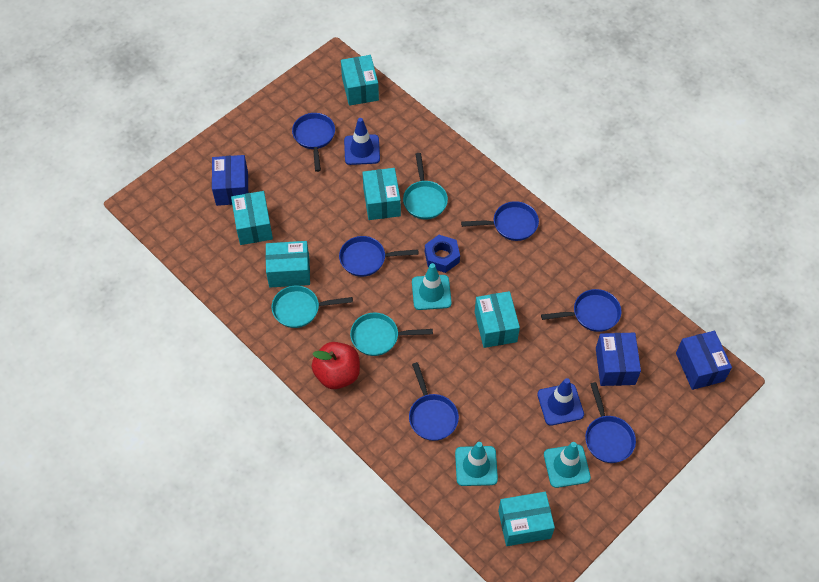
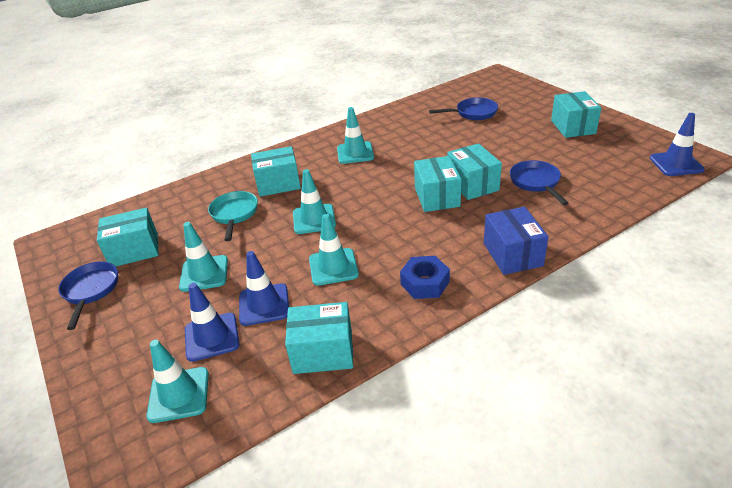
blue box: [212,155,248,206] [596,333,641,386] [676,331,732,390] = 3 -> [484,207,549,275] = 1
blue pan: [292,113,335,172] [339,236,419,277] [409,362,459,441] [461,201,539,241] [541,289,621,332] [585,382,636,463] = 6 -> [58,262,118,330] [429,97,498,120] [510,160,569,205] = 3
blue traffic cone: [344,118,380,165] [537,378,584,426] = 2 -> [185,283,240,362] [239,251,289,326] [650,113,705,176] = 3
red apple: [312,342,360,389] = 1 -> none = 0
turquoise pan: [271,286,353,328] [350,312,433,356] [403,153,448,220] = 3 -> [208,191,258,241] = 1
turquoise traffic cone: [412,263,452,310] [455,442,498,486] [544,442,591,488] = 3 -> [146,340,209,423] [179,222,228,292] [293,169,336,234] [309,214,359,286] [337,107,374,164] = 5

